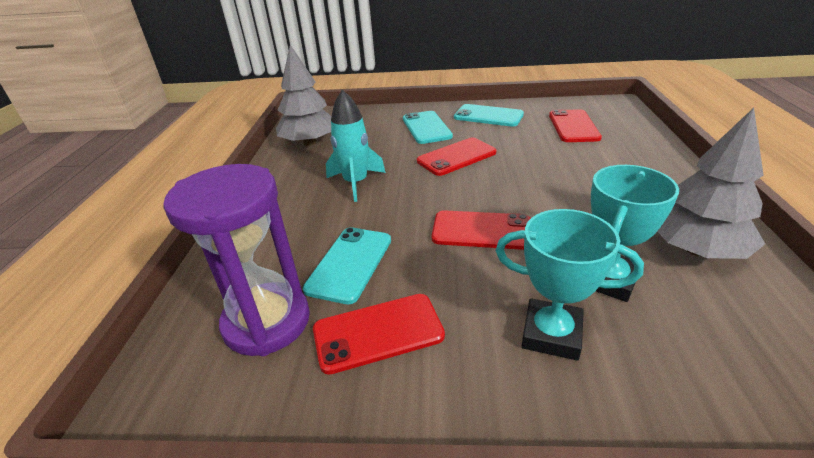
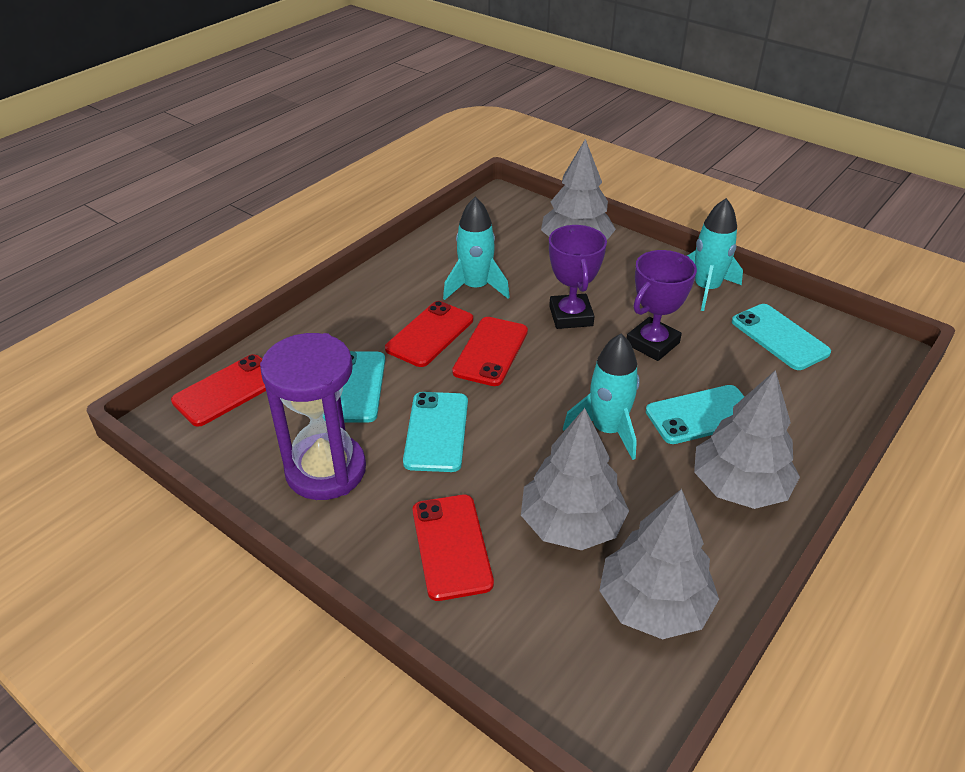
grey tree: [276,45,332,146] [657,108,765,259] = 2 -> [521,408,629,550] [541,139,616,240] [599,489,719,639] [694,370,800,509] = 4
purple trophy: none = 0 -> [549,225,607,329] [627,250,697,361] = 2
turquoise phone: [303,227,391,304] [403,111,453,144] [454,104,524,127] = 3 -> [323,351,385,423] [403,392,468,472] [646,385,744,444] [732,304,831,370] = 4
turquoise rocket: [326,90,386,202] = 1 -> [443,197,510,300] [563,334,640,460] [687,198,743,311] = 3
turquoise trophy: [496,209,644,360] [591,165,679,302] = 2 -> none = 0

